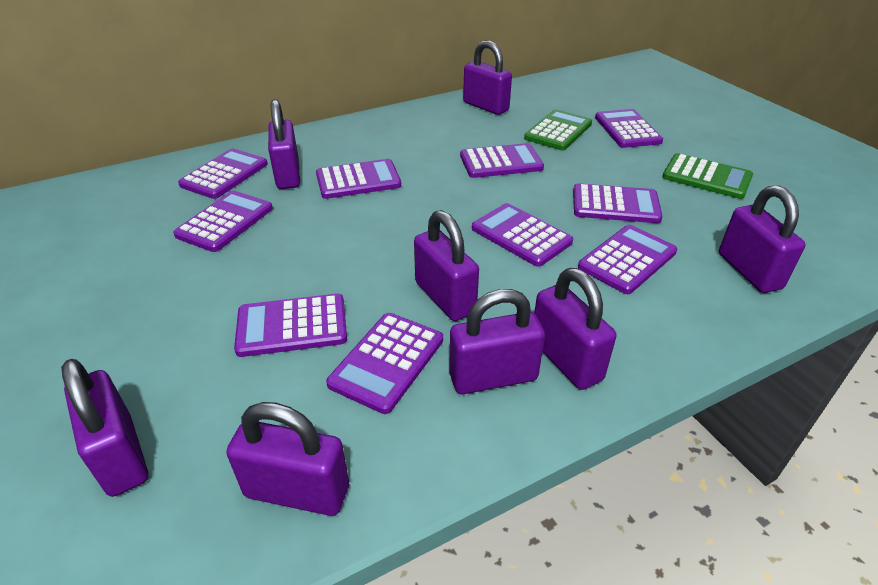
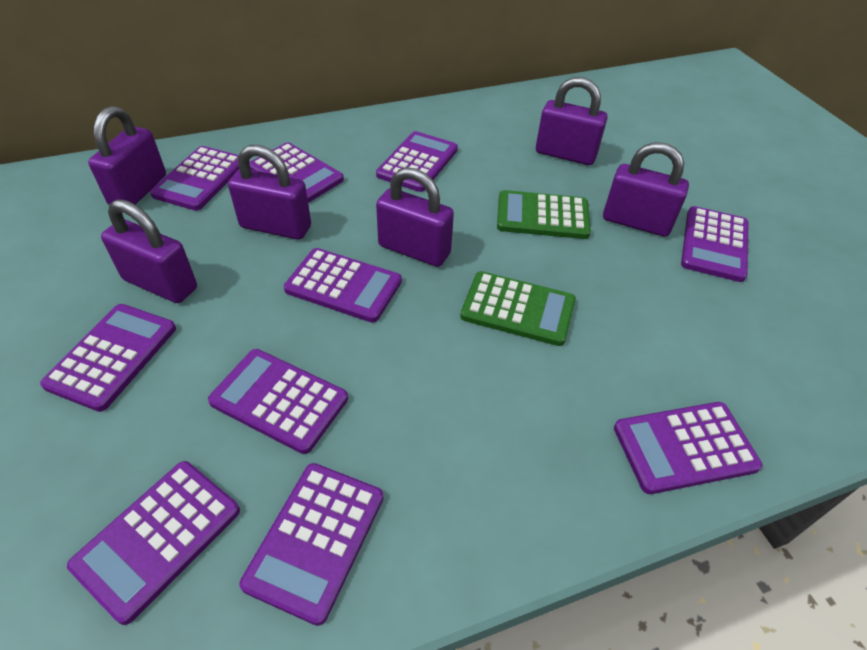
purple padlock: [61,359,148,497] [226,402,349,516] [268,99,300,189] [414,210,479,321] [449,289,545,394] [463,40,512,115] [534,268,616,390] [719,185,806,293] = 8 -> [88,106,166,205] [101,199,197,303] [228,145,311,240] [376,167,454,267] [536,77,607,165] [603,142,689,237] = 6

